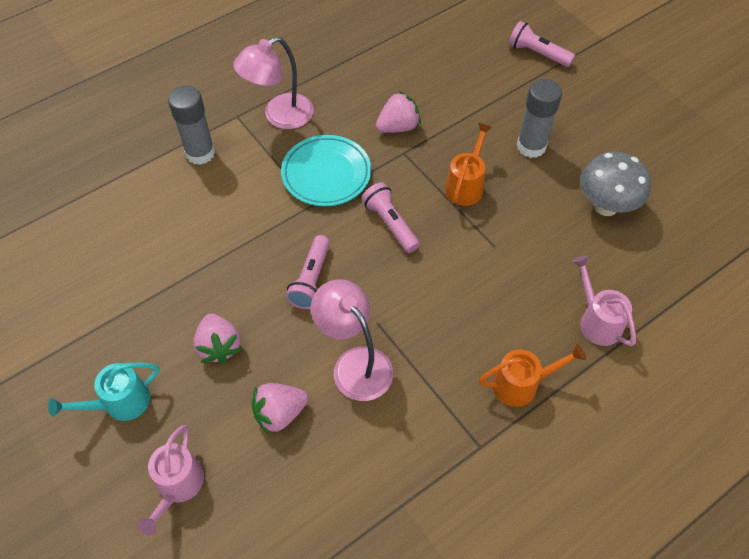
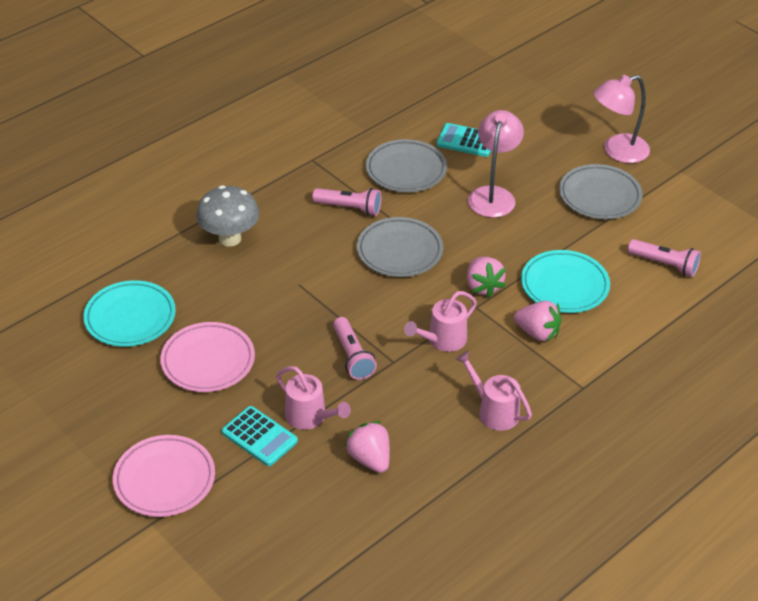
grey glue stick: [168,86,215,165] [517,79,562,158] = 2 -> none = 0
grey plate: none = 0 -> [357,217,443,277] [366,139,447,192] [559,164,643,219] = 3
orange watering can: [445,123,492,206] [479,344,586,407] = 2 -> none = 0
pink plate: none = 0 -> [113,435,215,517] [160,322,255,392] = 2
pink watering can: [137,425,204,535] [572,255,636,346] = 2 -> [276,366,351,430] [404,291,477,352] [455,351,532,431] = 3
turquoise calculator: none = 0 -> [222,406,298,466] [437,123,491,157] = 2
turquoise plate: [281,135,371,206] = 1 -> [83,280,176,347] [521,250,610,313] = 2
turquoise watering can: [48,363,159,421] = 1 -> none = 0

